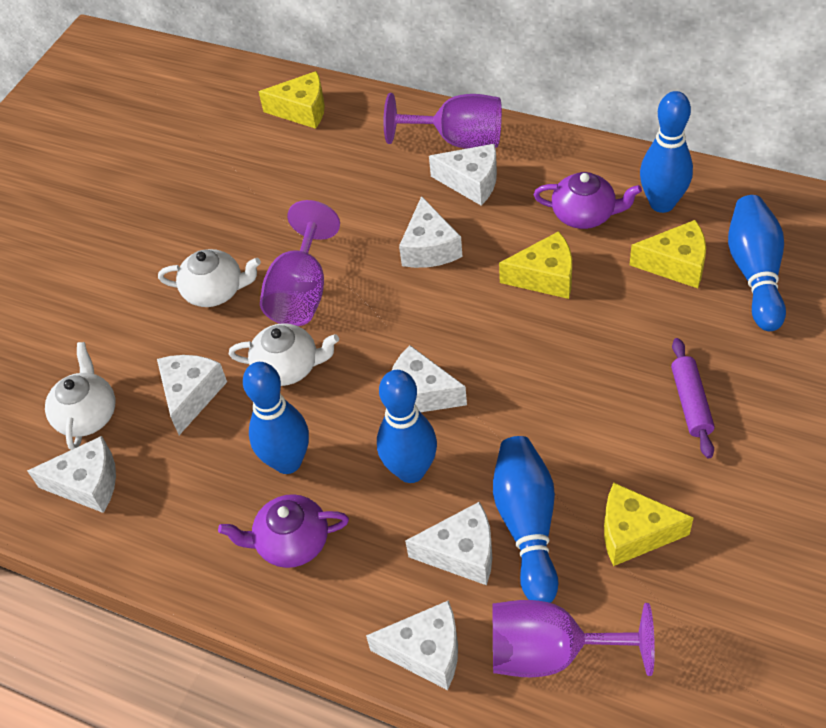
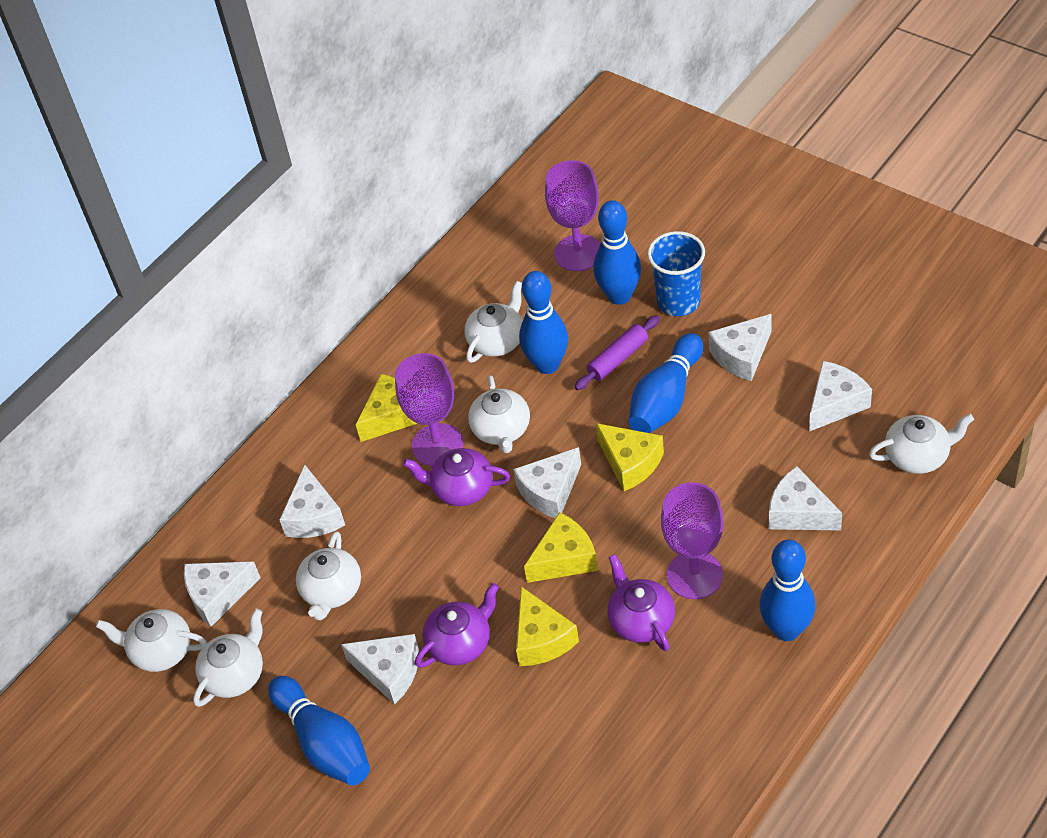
blue cup: none = 0 -> [647,231,705,316] = 1
purple teapot: [218,494,349,568] [534,172,642,229] = 2 -> [403,448,510,506] [415,583,499,668] [607,554,675,651] = 3
white teapot: [45,342,115,450] [158,249,261,307] [229,323,339,386] = 3 -> [96,609,207,672] [193,609,263,707] [296,531,361,620] [465,281,522,363] [468,375,530,454] [869,414,974,474] = 6

